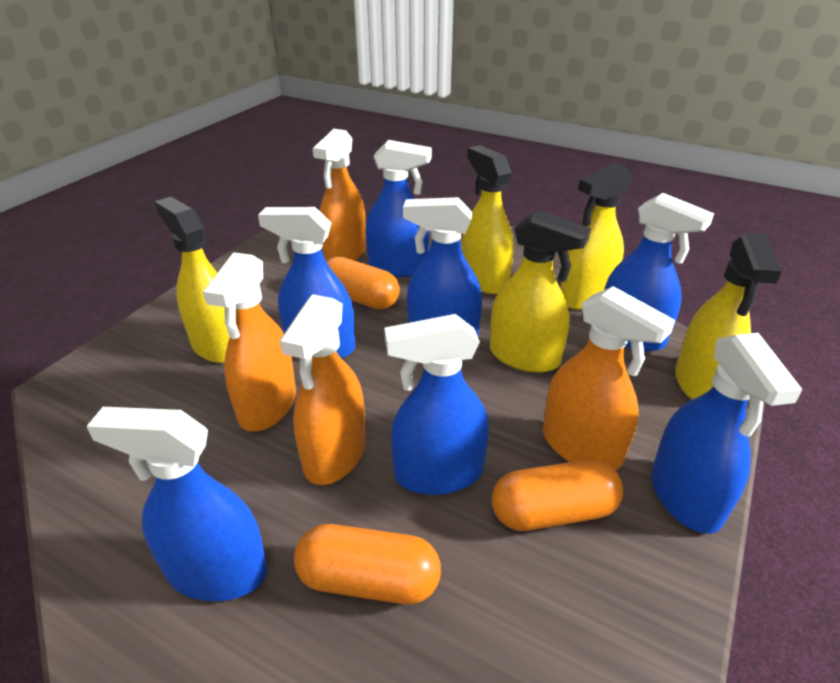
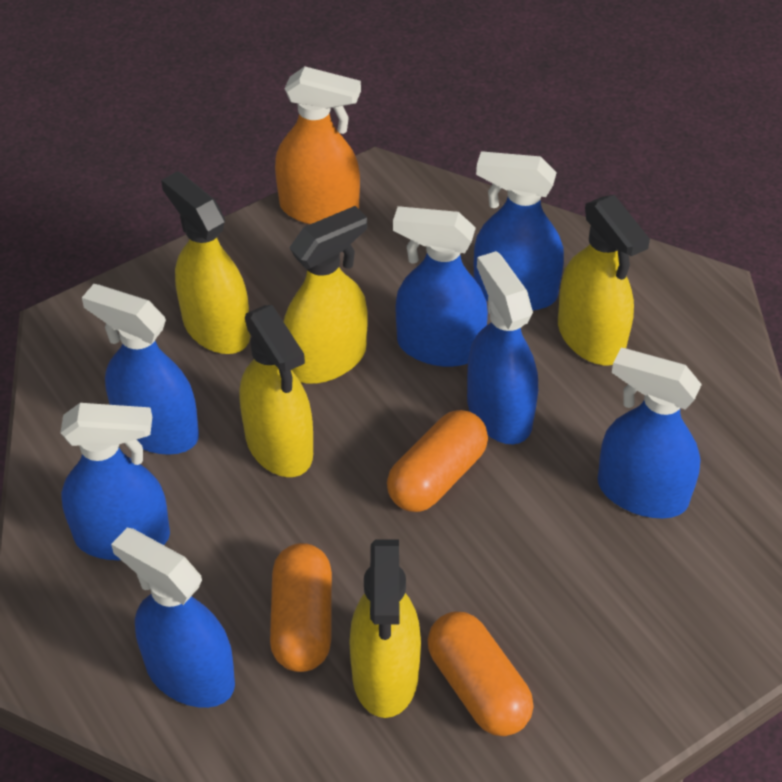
orange spray bottle: [203,252,296,431] [280,294,366,485] [312,129,366,261] [543,286,675,470] = 4 -> [275,67,361,225] = 1

